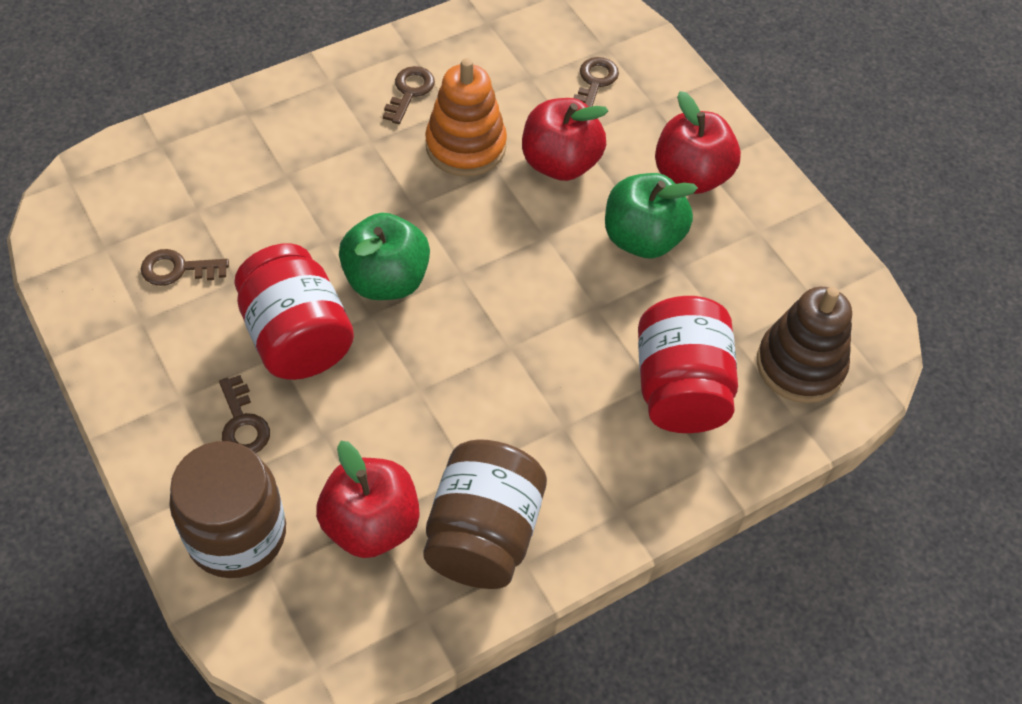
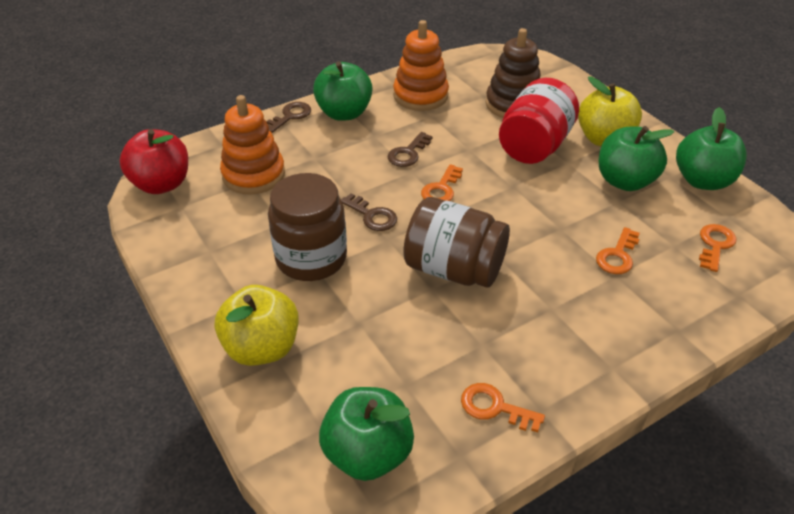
brown key: [141,249,229,286] [219,375,270,453] [383,66,435,124] [573,57,619,107] = 4 -> [266,102,311,133] [341,193,397,231] [388,132,433,167] = 3
green apple: [339,213,430,300] [605,173,698,259] = 2 -> [313,61,372,121] [319,387,414,481] [598,126,674,191] [676,107,747,190] = 4
orange key: none = 0 -> [421,164,463,201] [461,383,545,432] [596,227,640,274] [699,224,736,272] = 4
orange stacking toy: [425,58,507,177] = 1 -> [220,95,285,195] [393,20,449,111] = 2
red apple: [316,441,420,558] [522,98,608,181] [655,91,741,194] = 3 -> [120,129,188,194] = 1
red jar: [234,244,354,380] [638,296,738,433] = 2 -> [499,78,579,164] = 1
yellow apple: none = 0 -> [215,285,299,366] [578,77,642,146] = 2

